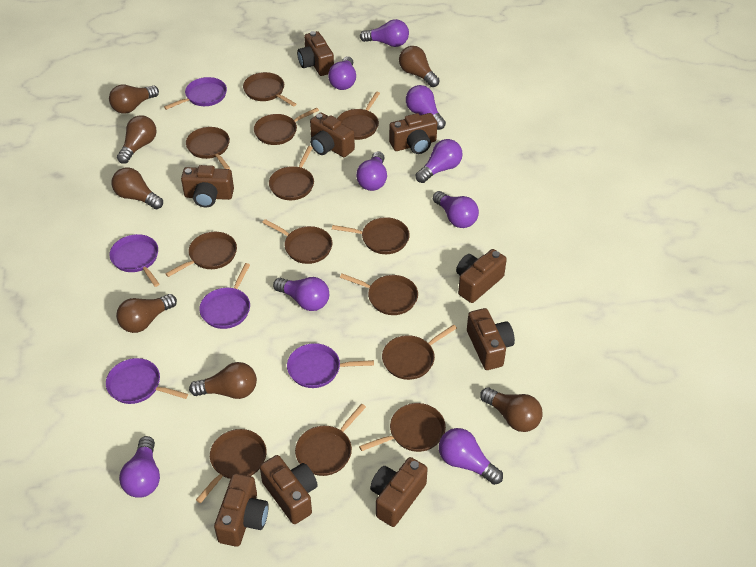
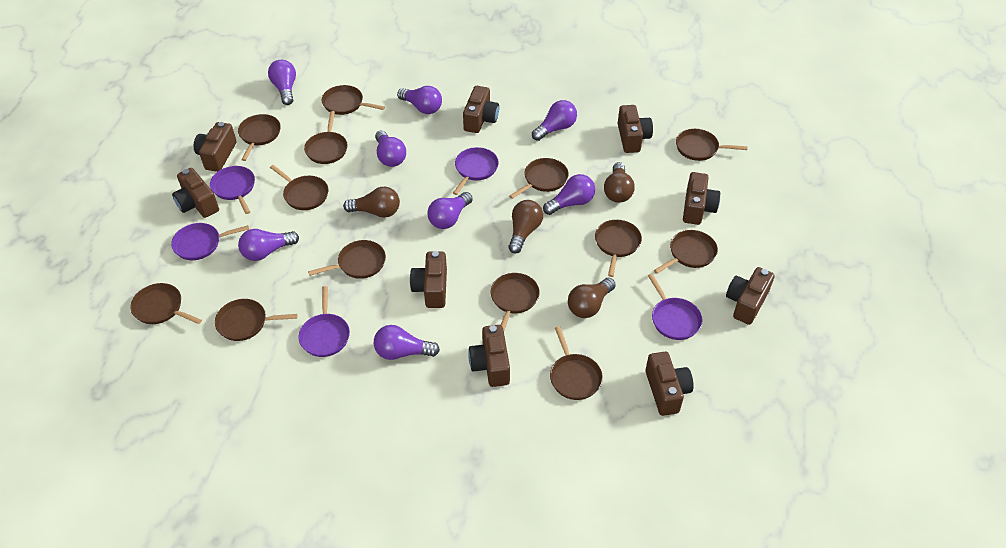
brown light bulb: [109,84,159,114] [112,167,163,209] [116,294,177,333] [117,115,156,164] [189,362,257,399] [399,46,440,87] [480,387,543,432] = 7 -> [343,187,400,218] [508,200,543,254] [568,278,616,318] [604,162,635,203] = 4
purple light bulb: [119,436,160,498] [273,277,329,311] [328,56,356,90] [356,151,387,191] [360,19,409,47] [406,85,446,130] [416,139,463,183] [433,191,479,228] [439,428,503,485] = 9 -> [238,229,299,261] [268,60,296,105] [374,325,440,360] [375,130,406,167] [397,86,442,114] [427,192,473,229] [532,100,577,141] [543,174,595,215] = 8

